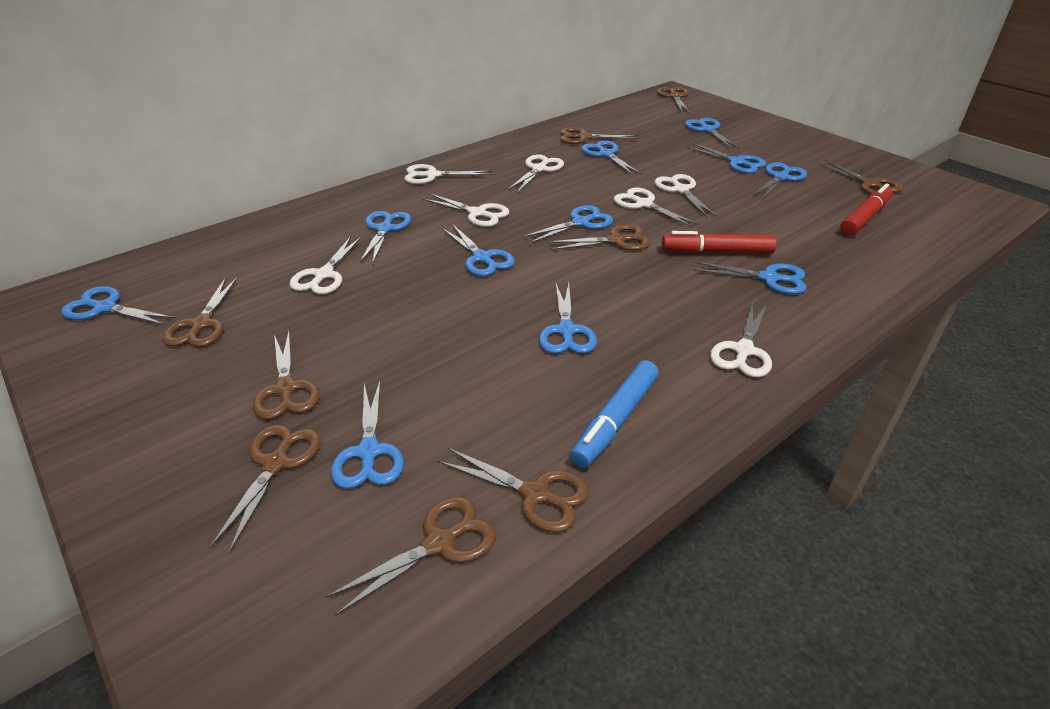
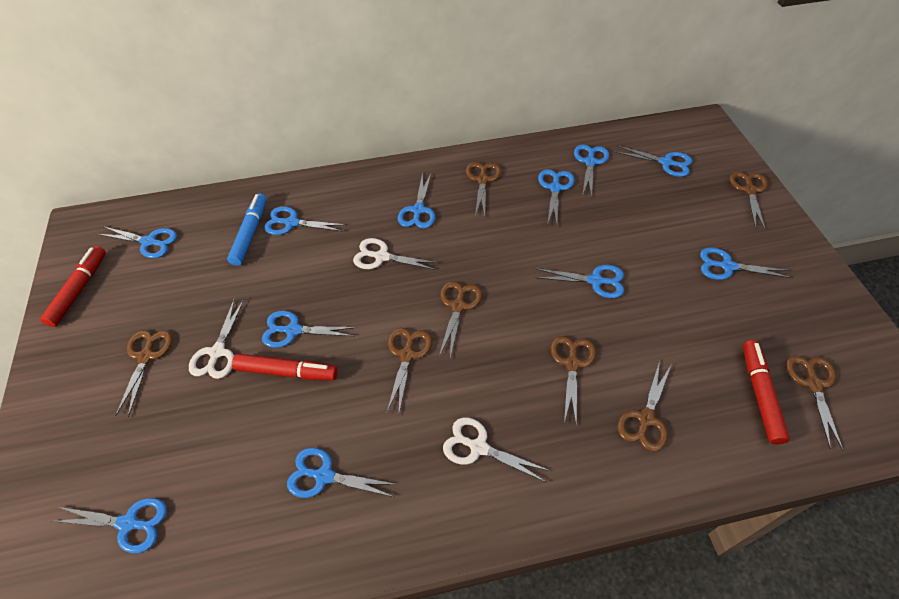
brown scissors: [162,276,238,347] [209,425,321,553] [252,332,319,420] [325,497,496,616] [438,448,589,533] [548,224,651,251] [560,127,638,144] [657,87,690,113] [817,160,903,195] = 9 -> [116,330,173,417] [387,328,432,413] [439,281,482,358] [466,162,501,217] [551,336,596,426] [617,360,671,452] [730,171,768,230] [786,355,843,451] = 8
red marker: [662,231,777,253] [840,184,893,236] = 2 -> [40,246,106,327] [232,354,338,381] [743,340,790,444] = 3
white scissors: [289,236,362,294] [404,164,491,184] [422,193,510,227] [508,154,564,193] [614,188,700,228] [655,174,717,217] [710,302,772,377] = 7 -> [189,299,244,379] [353,238,439,270] [443,418,550,482] = 3

